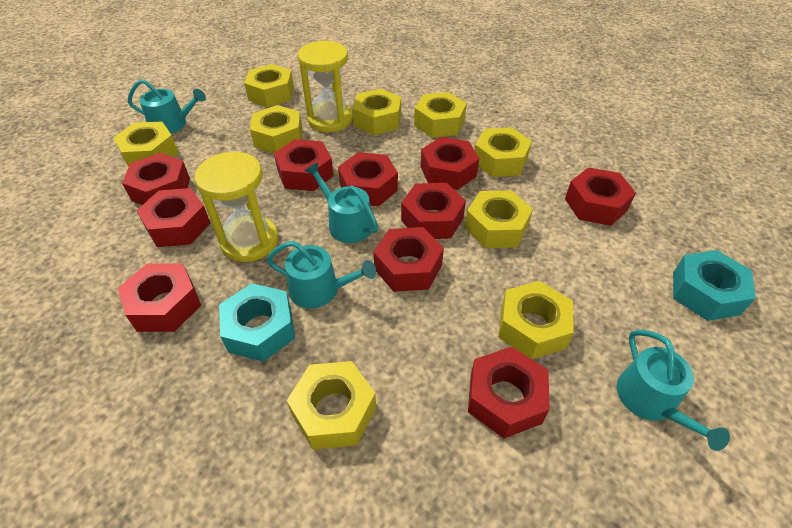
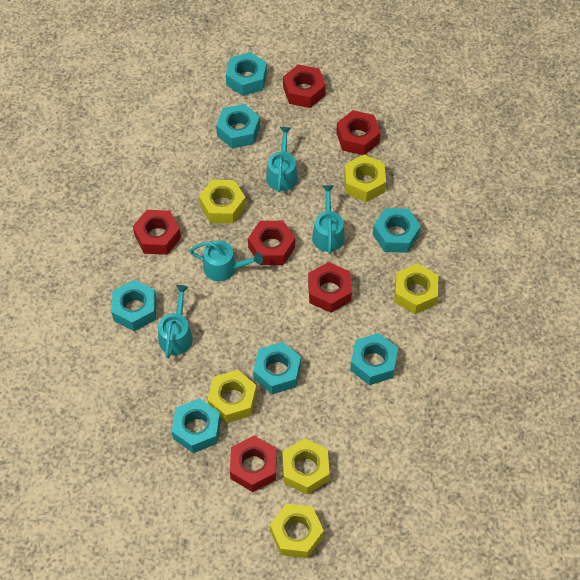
red nut: [118,263,201,332] [122,153,190,205] [137,188,210,247] [274,139,334,191] [338,152,398,206] [374,227,444,292] [401,183,466,239] [421,137,479,190] [468,346,550,438] [565,167,636,226] = 10 -> [133,210,181,255] [230,436,277,492] [248,221,295,265] [283,64,326,108] [308,262,352,313] [336,110,381,155] = 6
turquoise nut: [219,283,295,362] [673,250,756,321] = 2 -> [111,280,157,331] [172,398,221,453] [216,104,260,149] [226,52,267,96] [253,342,301,394] [350,333,398,385] [373,208,421,253] = 7
yellow hourglass: [195,151,279,262] [298,41,353,132] = 2 -> none = 0
yellow nut: [114,121,178,167] [244,64,294,107] [250,105,303,153] [287,361,376,450] [352,89,401,135] [414,92,467,138] [465,190,533,248] [475,127,532,177] [499,281,574,359] = 9 -> [199,180,246,224] [207,370,257,423] [270,504,324,558] [282,438,330,495] [344,155,386,202] [394,263,438,314] = 6

